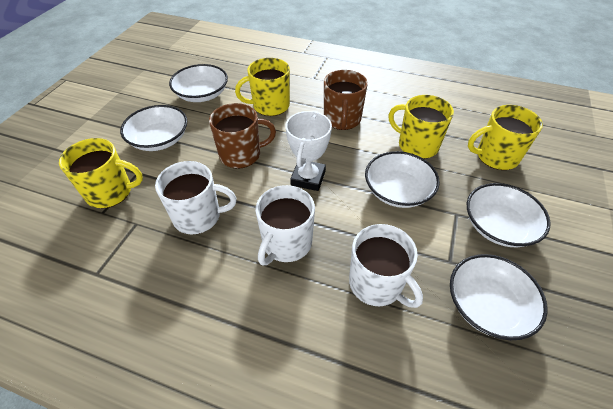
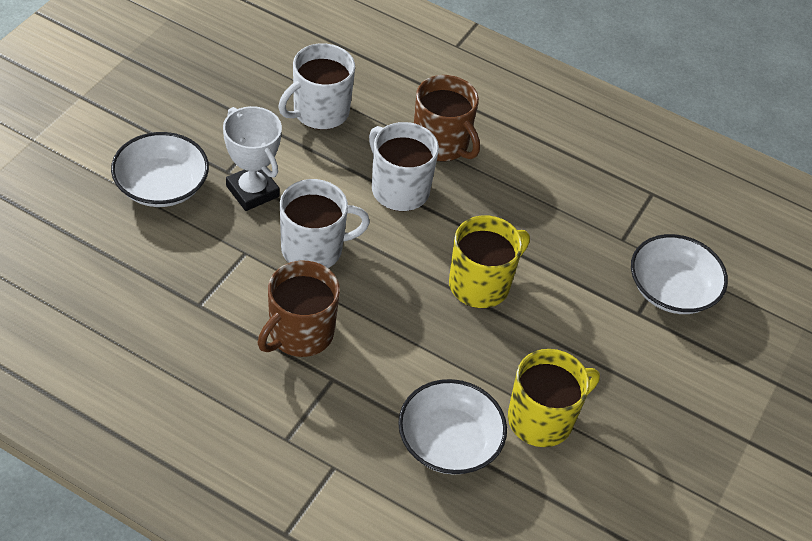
white bowl: [120,105,187,151] [169,64,228,102] [365,151,440,208] [450,254,548,340] [467,183,551,247] = 5 -> [111,132,209,207] [398,379,507,475] [631,234,728,314] = 3
yellow mug: [59,138,143,208] [235,58,290,116] [389,95,454,159] [468,105,543,170] = 4 -> [449,215,530,308] [508,349,600,447] = 2

